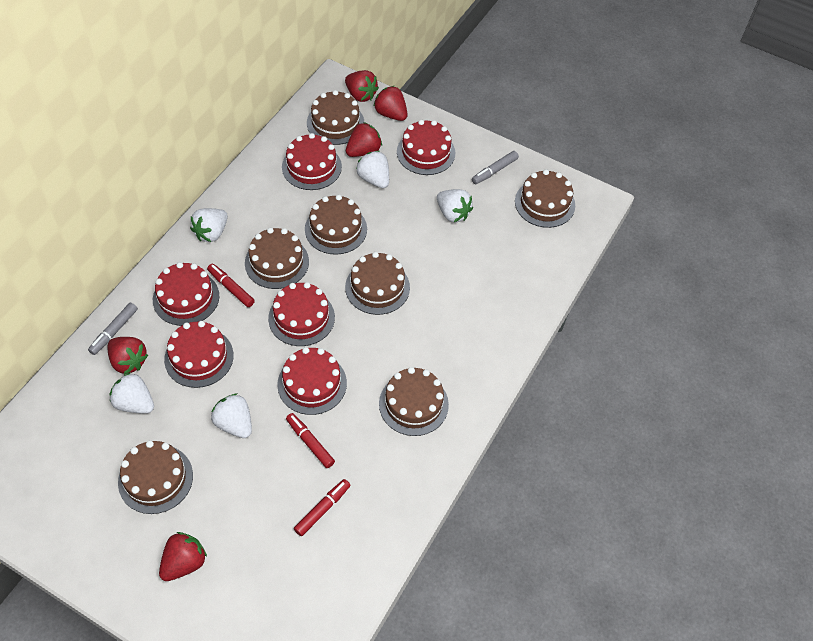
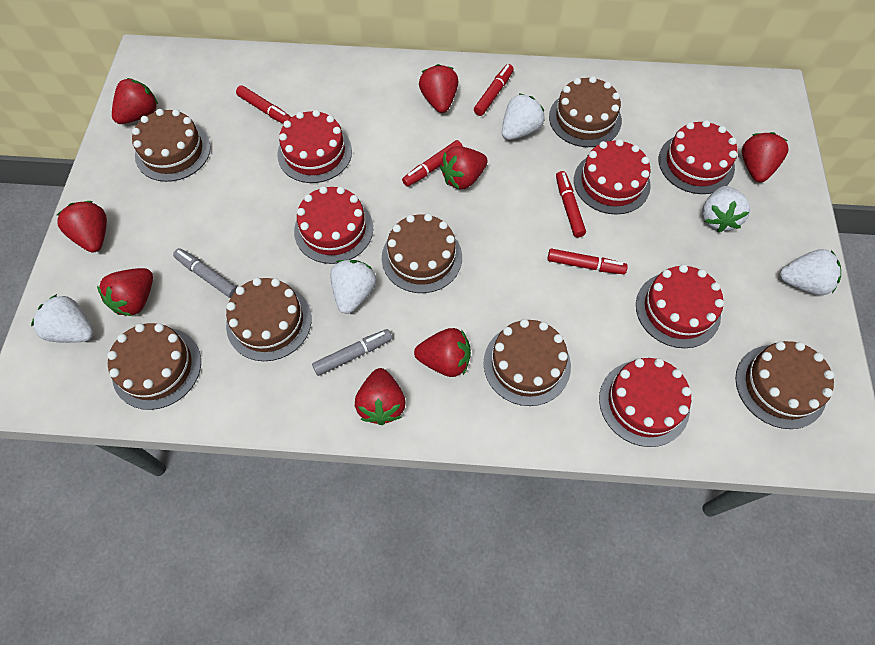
red marker: [207,264,255,307] [286,413,335,468] [294,479,351,536] = 3 -> [236,85,292,124] [402,140,463,187] [474,64,514,116] [547,248,628,274] [556,171,586,237] = 5
red strawberry: [108,337,148,375] [159,532,207,581] [345,70,379,102] [346,122,382,157] [374,86,408,121] = 5 -> [57,201,107,253] [97,268,153,316] [112,78,158,124] [355,368,406,425] [414,328,471,377] [419,64,458,113] [440,146,488,189] [742,132,789,182] = 8

